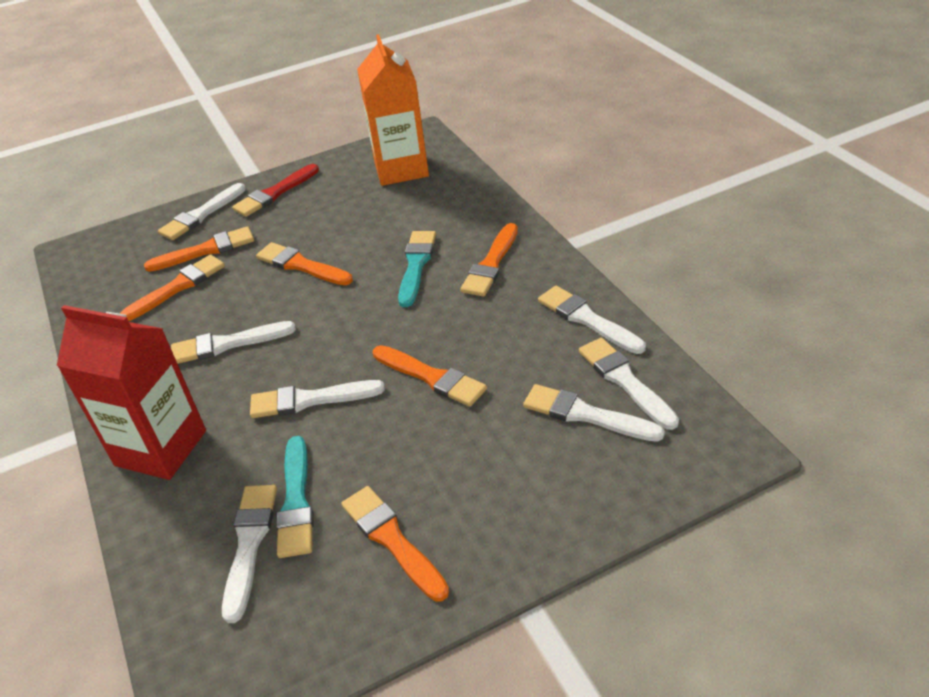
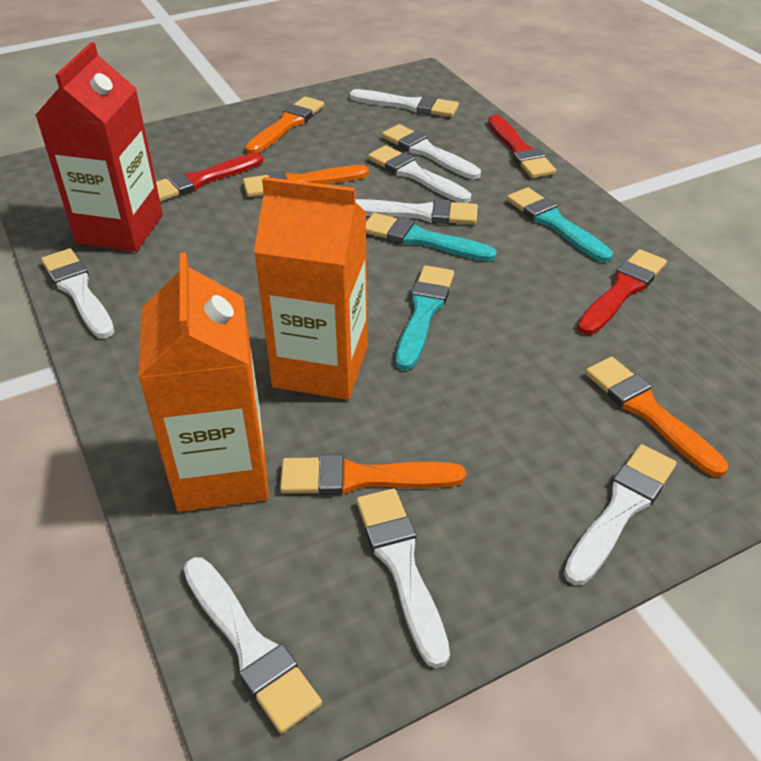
orange brush: [120,254,225,321] [144,226,254,272] [256,242,353,285] [341,486,449,602] [373,345,487,407] [460,223,518,297] = 6 -> [243,165,369,197] [245,96,324,154] [280,455,466,495] [585,357,728,477] = 4
orange carton: [357,34,429,186] = 1 -> [138,252,269,512] [254,177,368,400] = 2
red brush: [232,164,319,217] = 1 -> [156,153,263,202] [488,115,556,178] [577,249,667,335] = 3
turquoise brush: [276,436,314,558] [398,231,436,307] = 2 -> [366,213,497,261] [396,266,454,370] [507,187,613,262] = 3
white brush: [158,183,246,240] [171,321,296,364] [222,485,277,623] [250,380,385,418] [523,384,665,442] [538,286,646,354] [579,338,679,430] = 7 -> [41,248,114,339] [183,557,322,734] [349,89,459,117] [356,199,478,224] [356,488,450,668] [368,145,471,203] [382,124,481,179] [564,444,677,585] = 8

